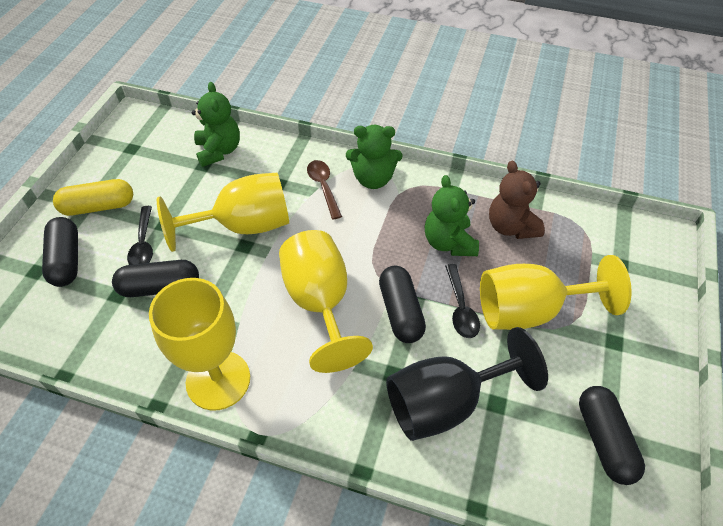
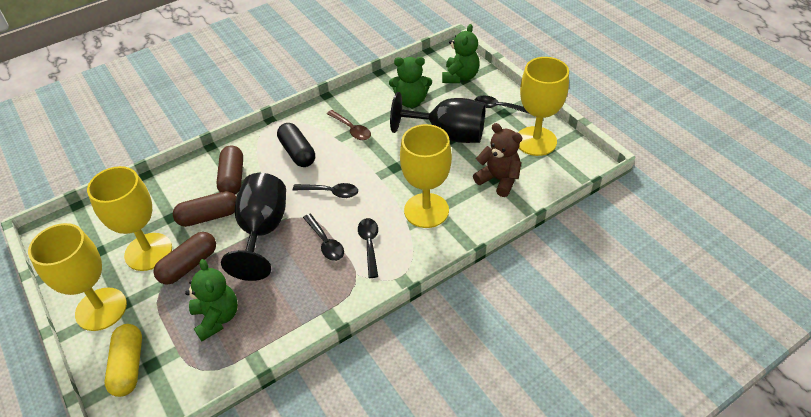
black capsule: [42,217,78,287] [112,260,199,297] [379,266,426,343] [579,386,645,485] = 4 -> [277,123,315,167] = 1
black goblet: [386,327,548,441] = 1 -> [221,173,286,281] [390,92,486,143] = 2
black spoon: [127,206,153,265] [445,264,480,338] = 2 -> [293,183,358,198] [303,214,344,261] [358,218,378,278] [475,96,529,114] = 4
brown capsule: none = 0 -> [153,232,216,285] [173,191,237,227] [216,146,243,194] = 3

